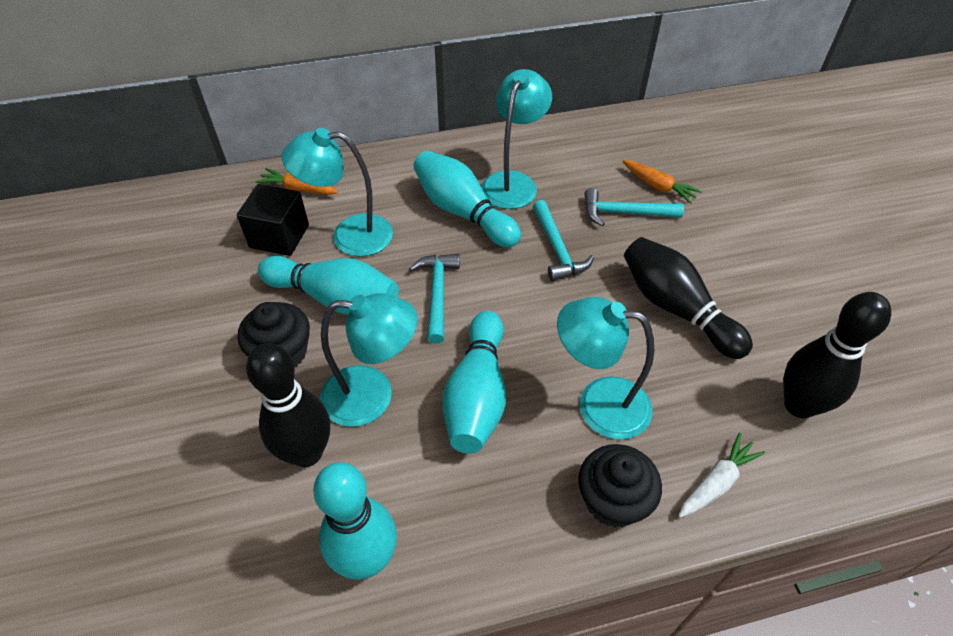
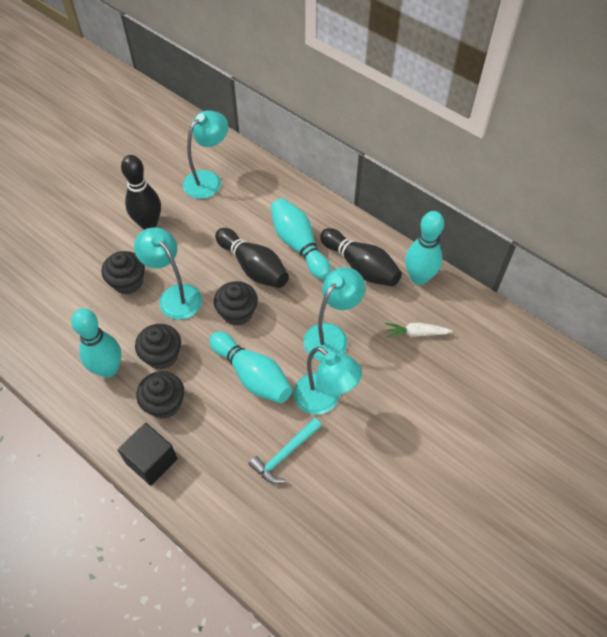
black cupcake: [237,302,310,368] [578,444,662,528] = 2 -> [101,251,145,295] [135,324,181,370] [136,371,184,419] [214,281,258,326] = 4
orange carrot: [256,168,339,195] [623,160,702,204] = 2 -> none = 0
turquoise hammer: [409,254,460,344] [533,200,594,281] [584,188,684,226] = 3 -> [249,418,322,484] = 1

